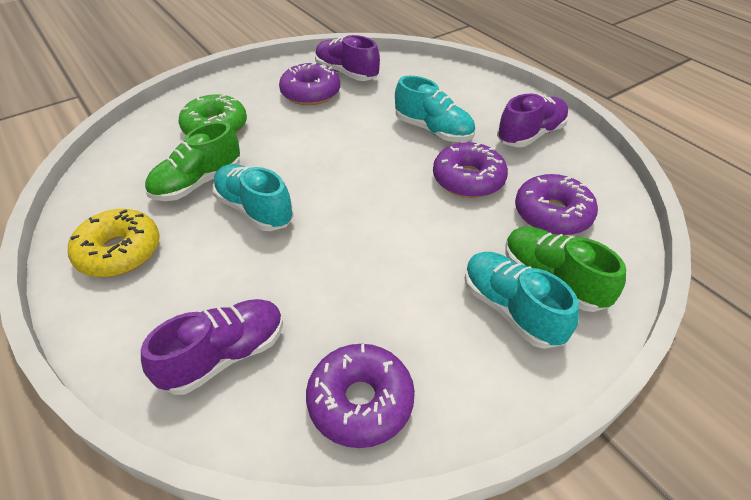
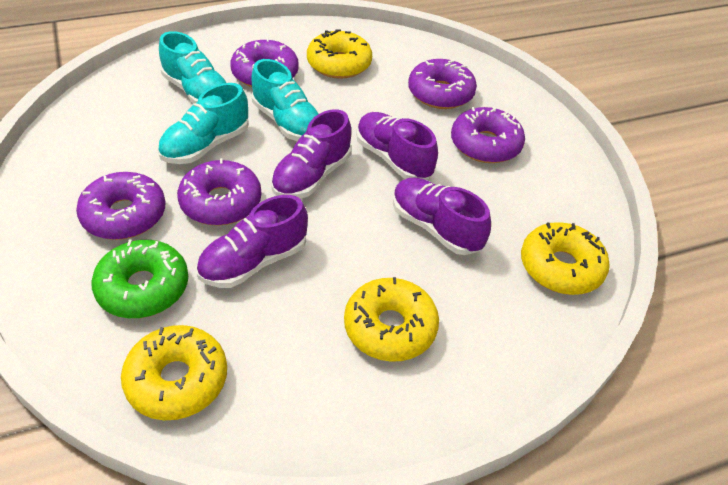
green shoe: [145,121,240,201] [505,226,626,312] = 2 -> none = 0
purple donut: [279,61,340,105] [306,344,415,448] [433,142,508,198] [515,174,598,235] = 4 -> [76,172,166,240] [177,158,261,226] [230,38,299,87] [408,59,477,109] [451,107,525,163] = 5
purple shoe: [141,299,283,395] [315,35,380,81] [497,93,569,147] = 3 -> [196,195,308,288] [271,109,351,198] [356,112,438,180] [393,178,491,255] = 4
yellow donut: [68,209,160,277] = 1 -> [121,325,227,420] [307,30,372,79] [344,277,439,362] [521,222,610,295] = 4

